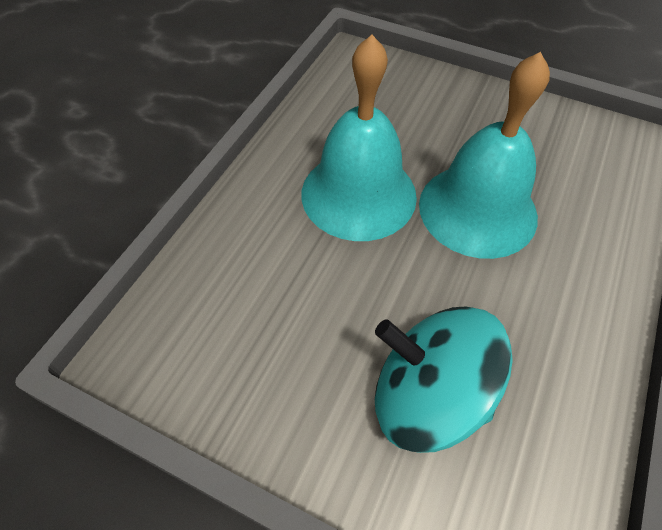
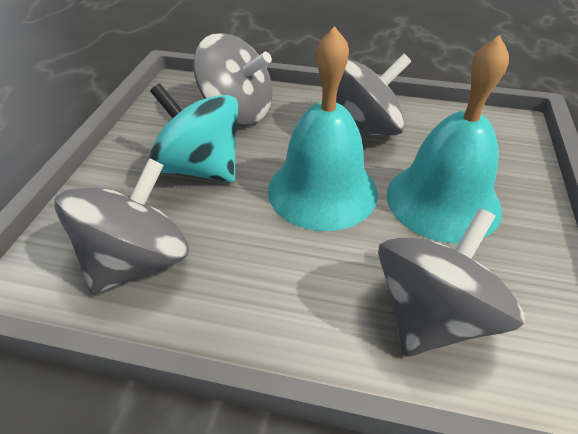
grey spinning top: none = 0 -> [54,158,189,294] [193,33,273,124] [336,53,411,135] [378,208,525,357] = 4

